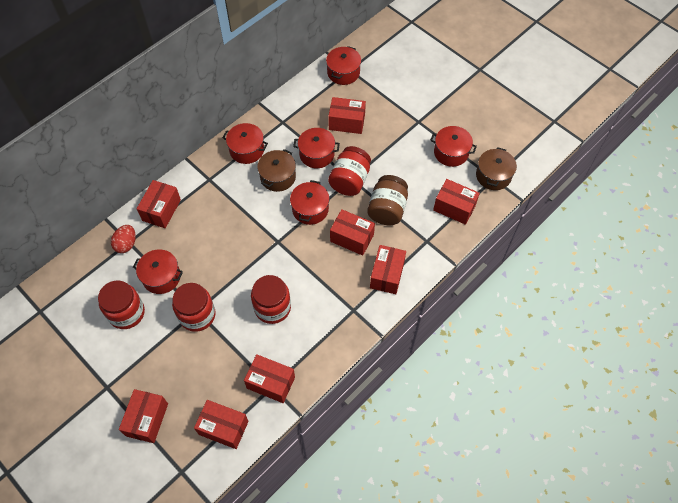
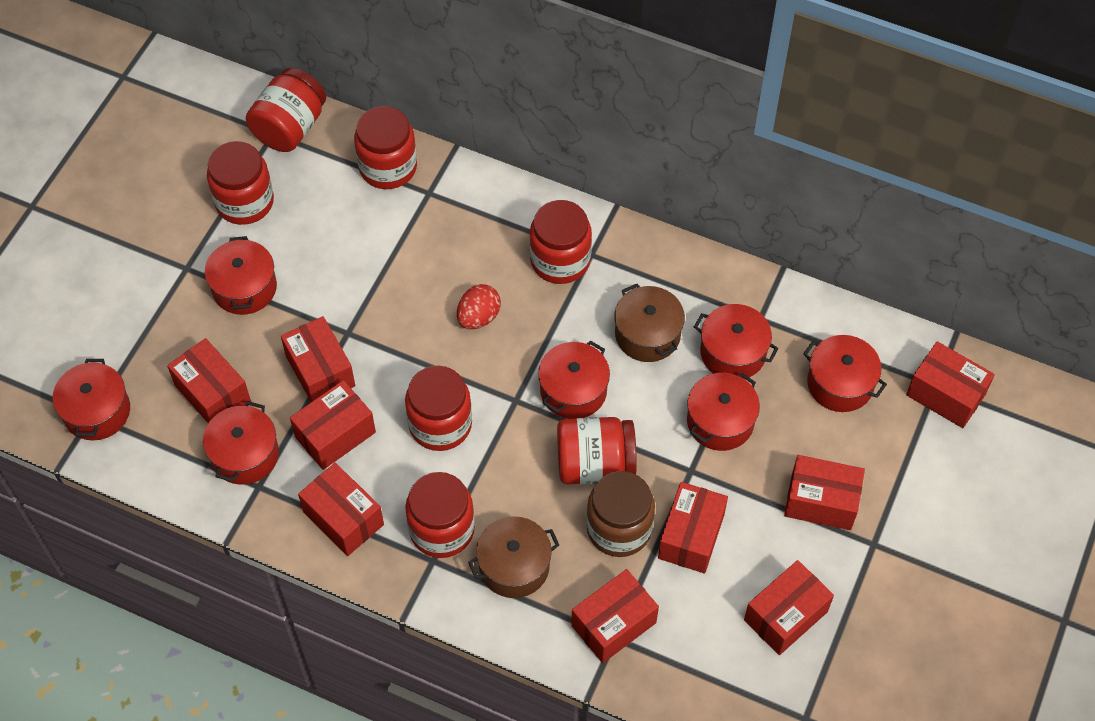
red box: [119,389,168,443] [137,180,181,228] [194,400,249,449] [244,354,295,403] [328,97,366,134] [330,209,375,256] [370,245,406,294] [433,179,480,225] = 8 -> [167,338,251,423] [281,316,355,402] [290,380,376,470] [298,463,384,556] [571,569,659,663] [658,482,728,573] [744,560,834,655] [784,455,865,530] [906,341,995,428] = 9
red jar: [98,281,145,329] [172,283,216,332] [251,275,291,324] [328,146,371,196] = 4 -> [207,141,274,225] [246,68,326,152] [354,106,417,189] [405,366,472,451] [405,472,475,558] [530,200,592,284] [557,417,637,484] = 7
red pot: [133,249,183,294] [223,123,268,164] [290,180,329,225] [293,128,340,168] [326,46,361,85] [430,126,477,167] = 6 -> [53,359,130,440] [203,401,279,485] [205,236,277,315] [538,340,610,419] [687,372,760,451] [694,304,779,379] [803,335,887,412] = 7

